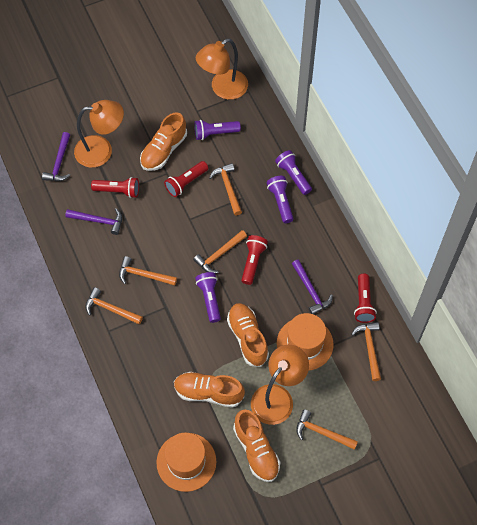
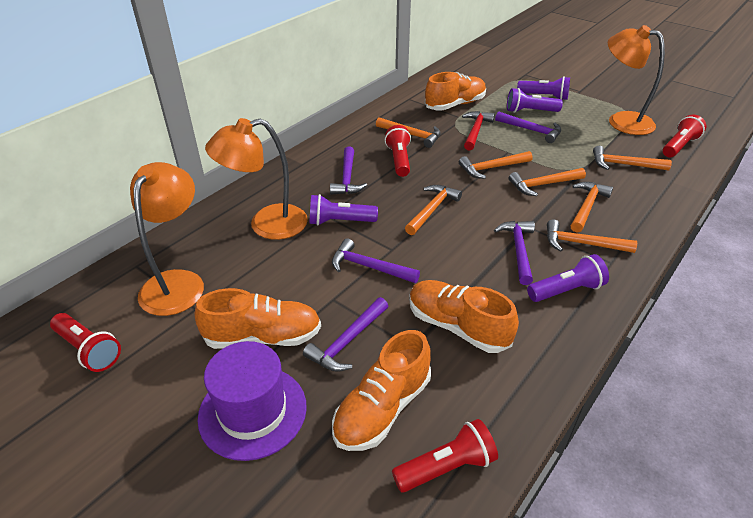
orange hammer: [85,287,143,325] [119,256,177,286] [193,230,247,273] [209,163,242,215] [296,409,358,450] [351,322,381,381] = 6 -> [376,117,441,148] [405,185,462,235] [459,151,533,179] [509,168,586,196] [547,219,637,253] [571,182,613,232] [593,146,672,170] = 7
orange hat: [156,432,216,492] [277,313,334,370] = 2 -> none = 0
purple hammer: [42,132,70,181] [65,208,122,235] [292,260,333,314] = 3 -> [303,297,388,372] [330,147,367,195] [332,238,420,283] [494,221,535,285] [495,111,561,143] = 5
purple hat: none = 0 -> [198,341,307,461] = 1
red hammer: none = 0 -> [462,111,495,151] = 1

